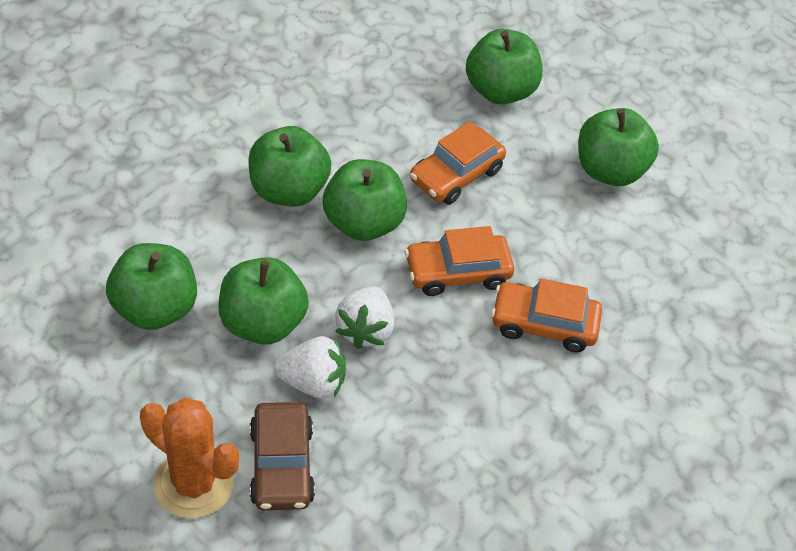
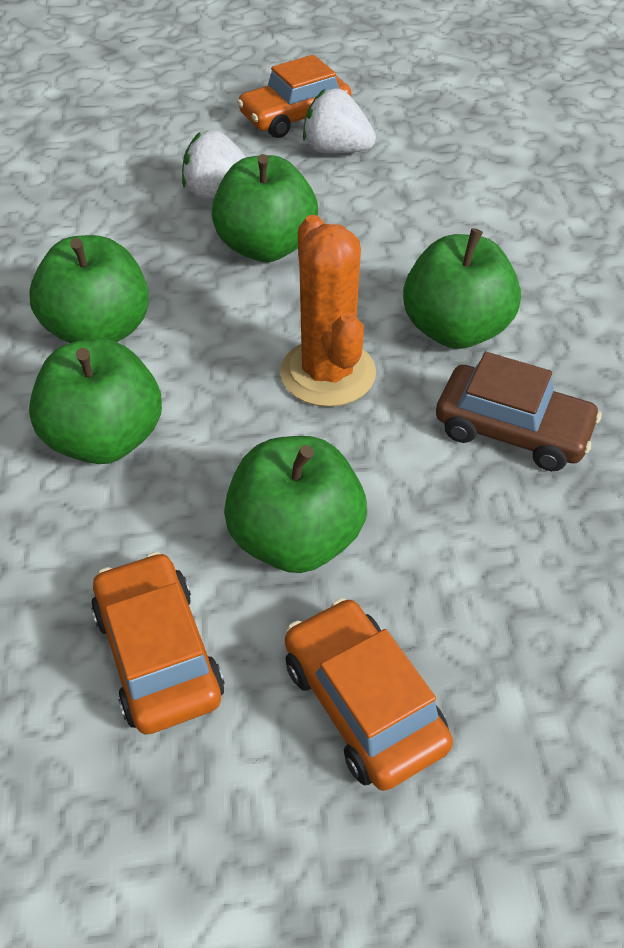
green apple: [106,243,197,330] [218,257,309,345] [248,126,331,207] [323,159,407,241] [466,29,542,104] [578,108,659,186] = 6 -> [29,235,149,343] [29,338,162,464] [212,154,318,262] [224,436,367,573] [403,228,521,349] = 5

